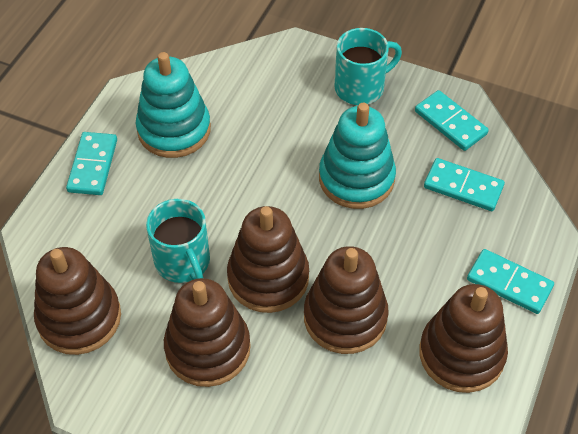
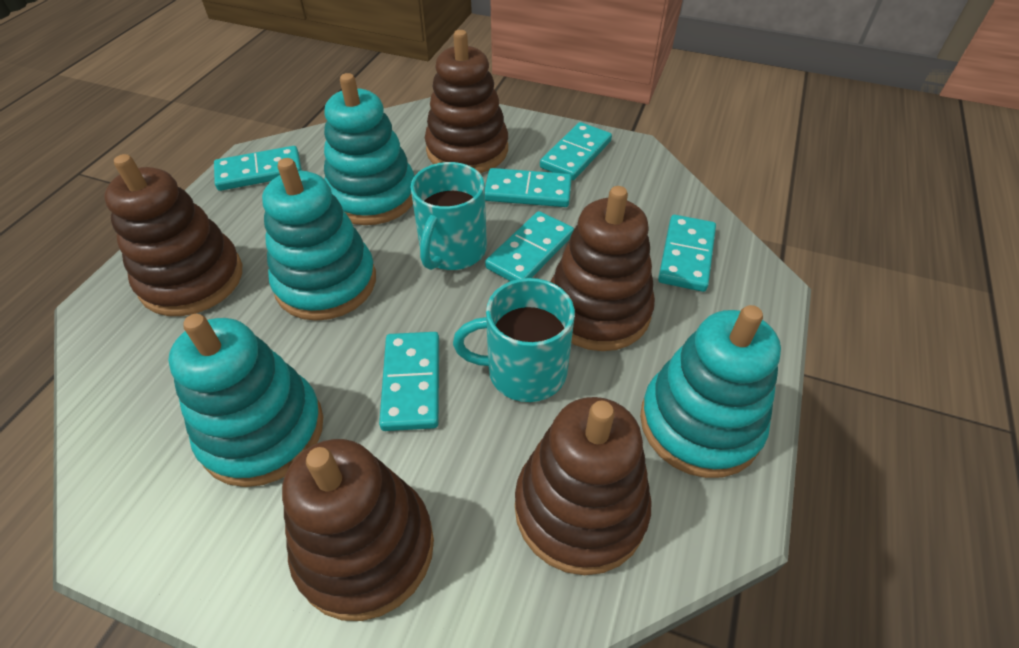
turquoise domino: [66,132,117,195] [415,90,489,151] [424,158,505,211] [467,249,554,314] = 4 -> [214,146,302,191] [379,332,439,431] [485,168,572,207] [485,211,574,281] [540,122,612,180] [658,215,716,292] = 6
turquoise stacking toy: [136,52,211,158] [319,103,396,209] = 2 -> [168,314,323,487] [262,158,376,321] [324,73,415,225] [640,305,781,478] = 4

